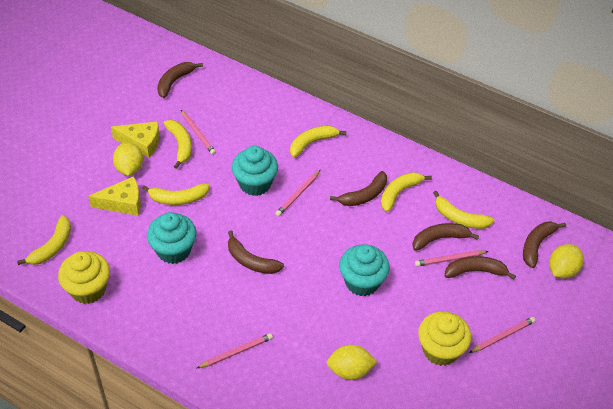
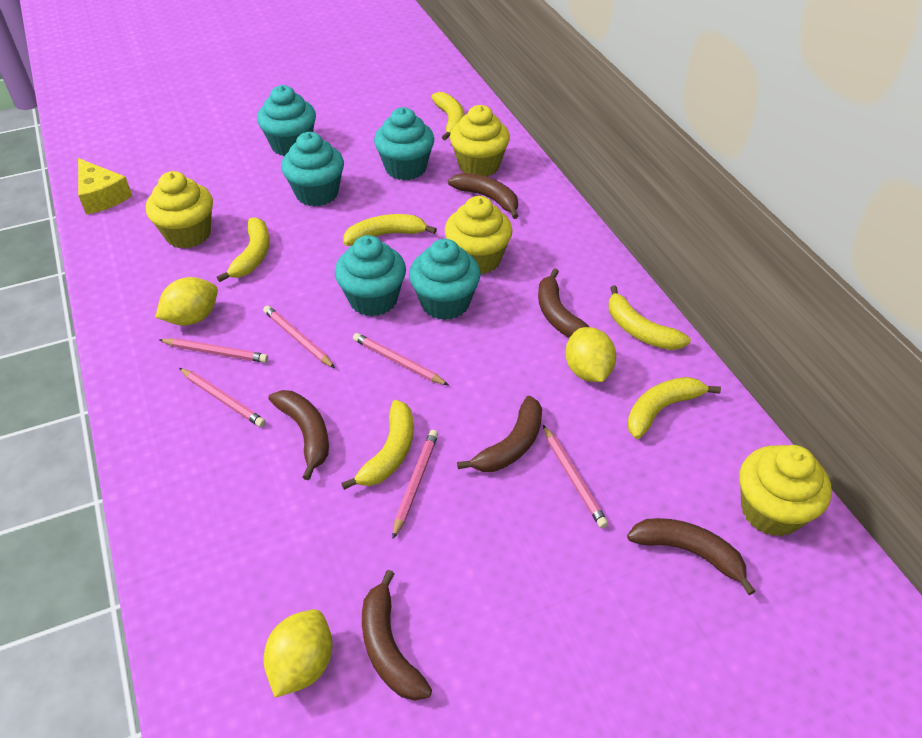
pink pencil: [181,110,216,155] [197,333,273,368] [276,170,320,216] [415,250,488,267] [469,317,536,353] = 5 -> [159,338,268,363] [179,368,266,427] [263,305,335,368] [353,333,449,386] [393,430,439,539] [543,425,608,528] = 6
turquoise cupcake: [147,212,197,264] [232,146,278,196] [339,244,390,296] = 3 -> [257,85,316,156] [281,132,344,207] [335,235,406,316] [374,107,434,180] [409,239,481,320] = 5
yellow cheese: [88,176,141,216] [111,121,159,158] = 2 -> [78,158,132,215] = 1
yellow cupcake: [58,251,110,304] [418,311,471,366] = 2 -> [146,171,213,249] [445,196,513,274] [450,105,510,177] [739,445,832,536] = 4

